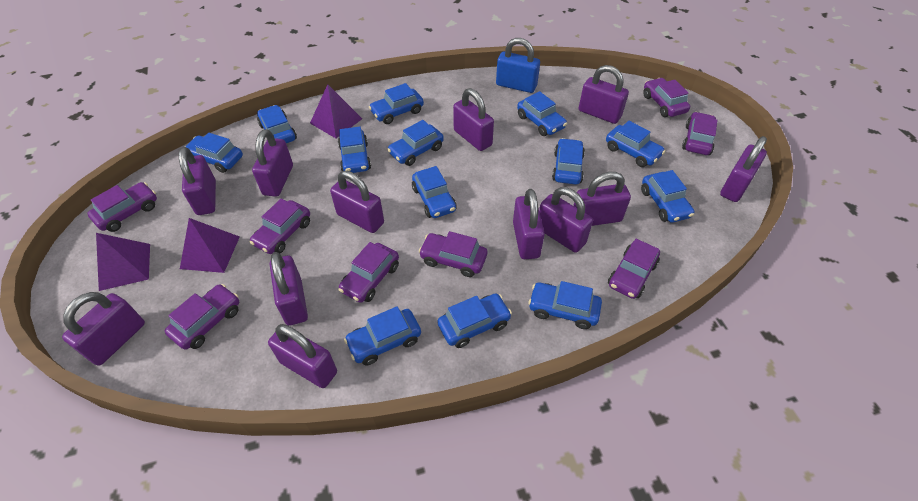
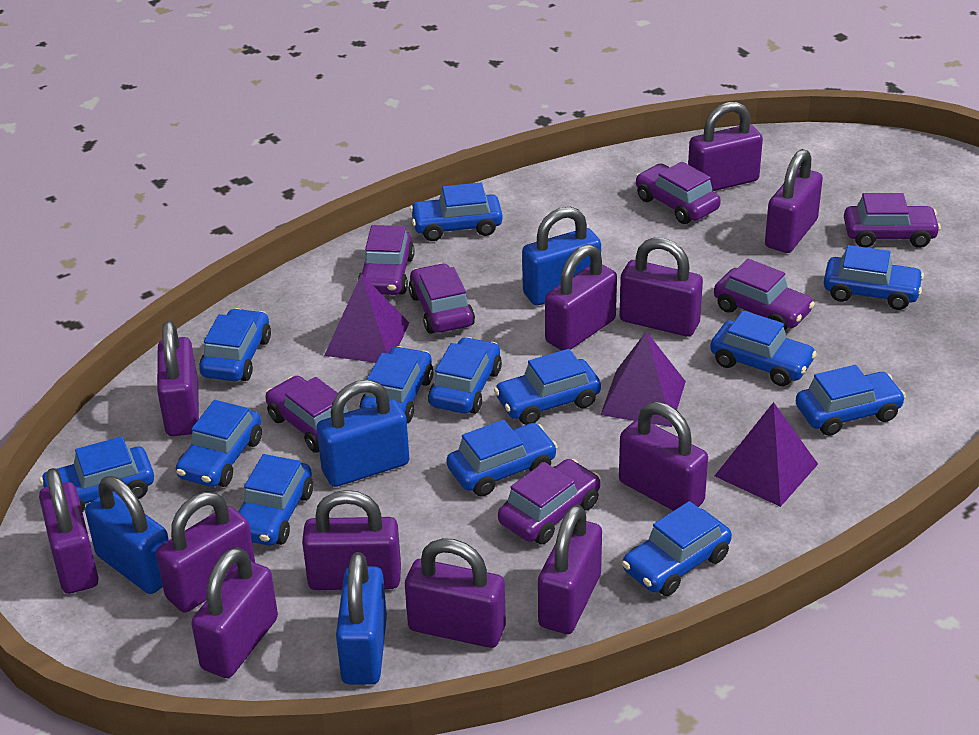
blue padlock: [496,38,540,93] = 1 -> [85,476,169,594] [317,380,409,487] [336,552,387,685] [522,207,601,306] = 4
purple car: [87,182,157,232] [165,284,239,350] [250,199,310,254] [338,242,399,303] [419,231,487,277] [608,239,660,299] [643,78,690,117] [682,112,717,155] = 8 -> [265,376,349,453] [357,225,415,295] [409,263,475,334] [498,459,601,544] [635,161,721,224] [714,259,815,330] [844,193,941,248] = 7

